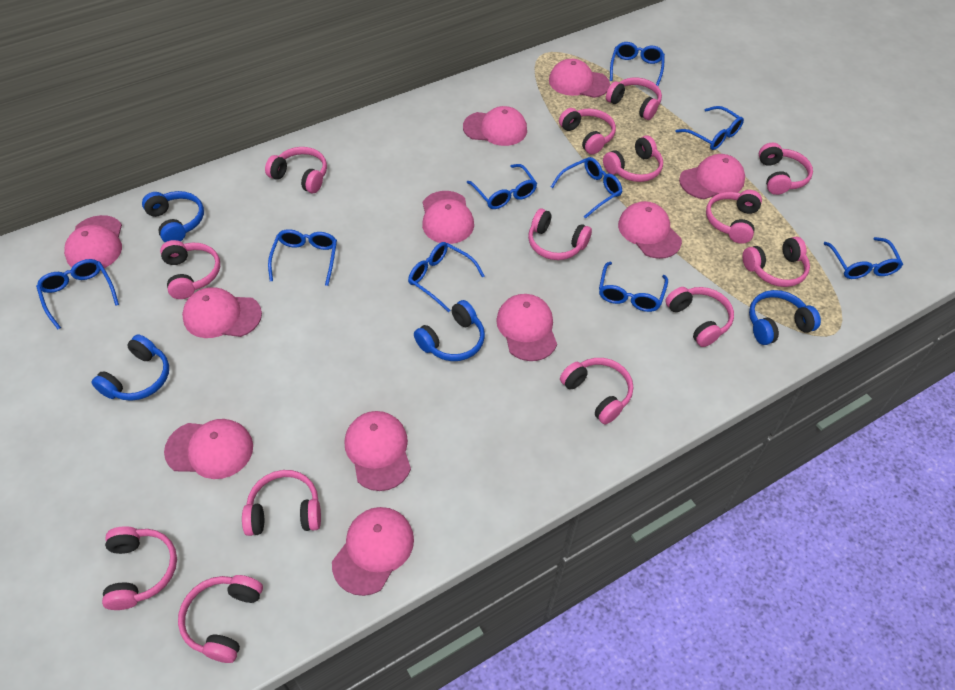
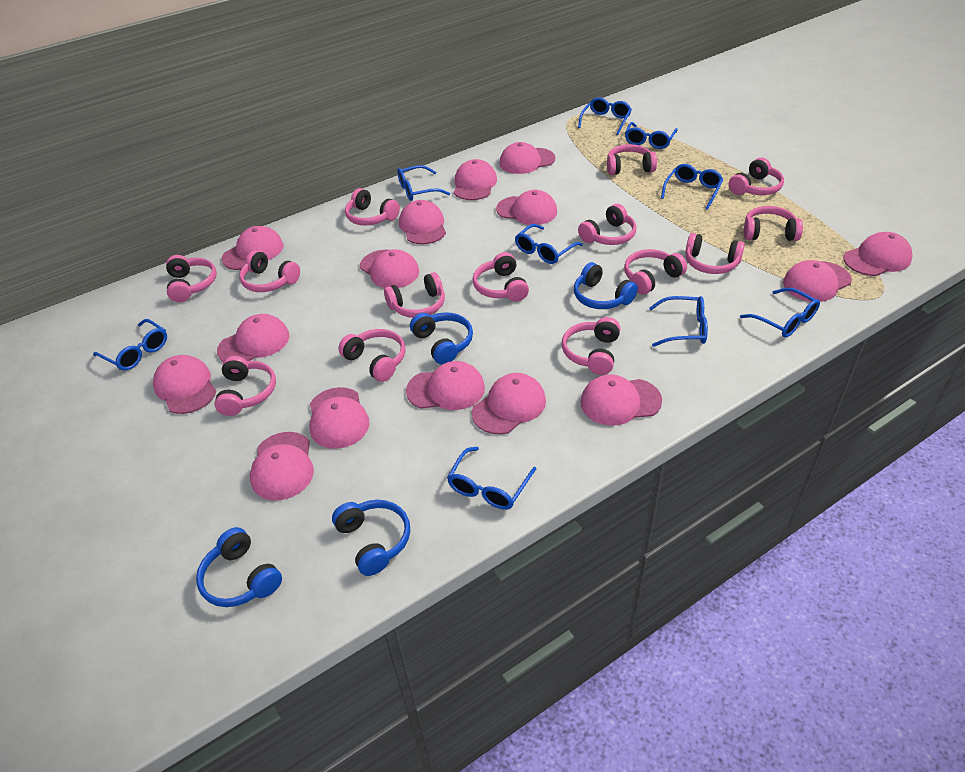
pink cap: [64,215,122,268] [164,419,253,479] [182,287,262,338] [332,507,414,596] [345,411,411,491] [422,191,474,244] [463,106,527,146] [496,294,557,361] [549,59,610,98] [618,201,682,259] [679,154,745,199] = 11 -> [153,355,216,414] [217,314,289,362] [222,226,283,270] [250,432,314,500] [310,387,369,449] [360,249,419,288] [399,200,446,244] [406,361,485,410] [454,159,497,200] [472,373,546,435] [496,190,557,225] [499,142,555,174] [580,374,662,426] [783,260,852,302] [843,232,913,276] = 15

